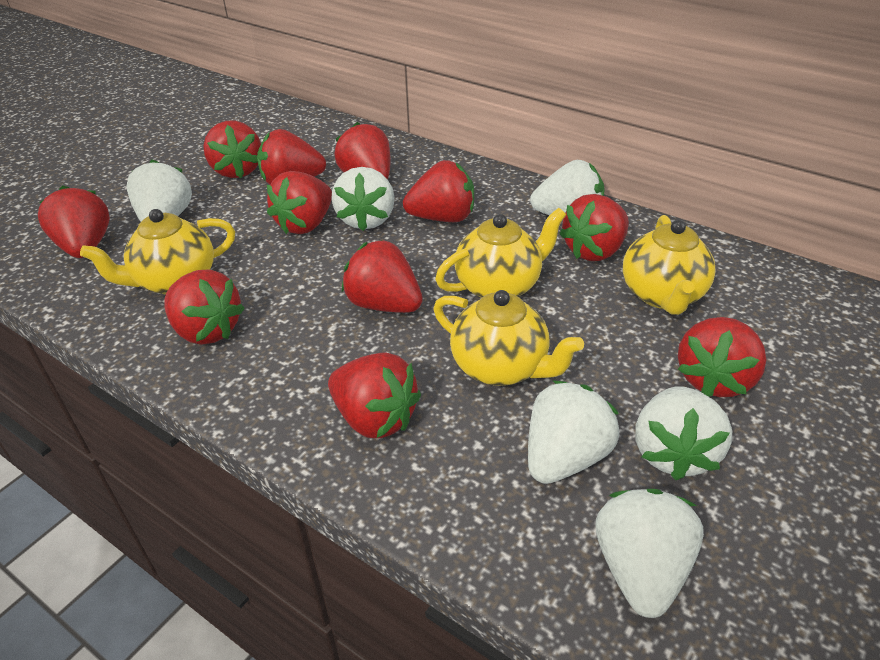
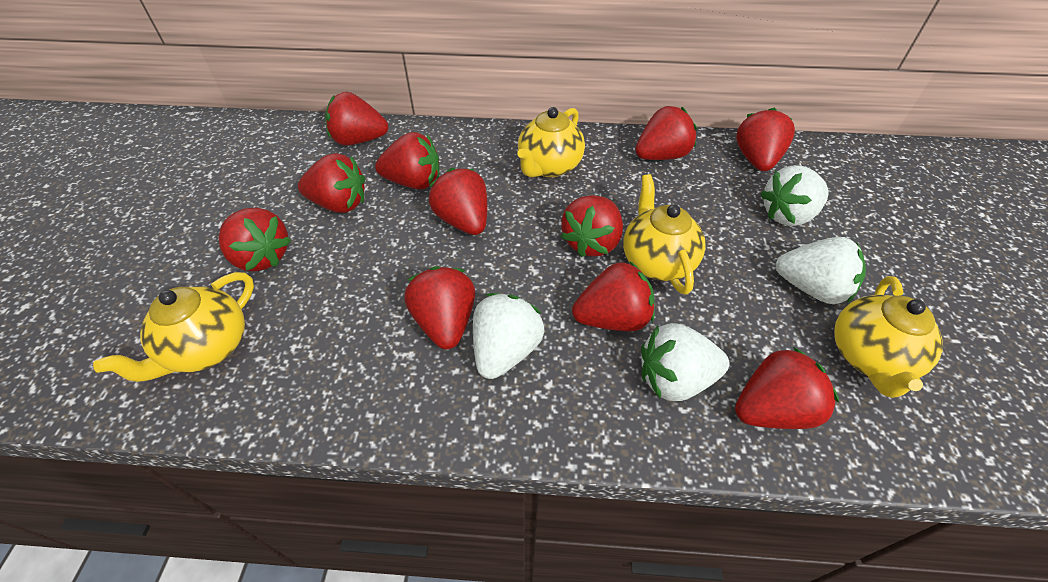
white strawberry: [126,160,192,221] [331,167,395,231] [528,380,620,484] [530,160,605,215] [596,489,704,618] [635,386,732,480] = 6 -> [473,293,544,379] [641,323,730,401] [760,165,829,226] [776,237,866,304] = 4

